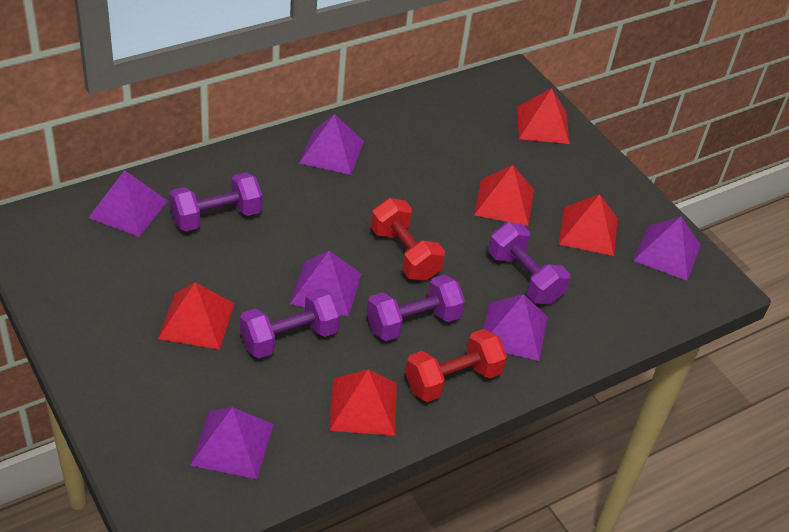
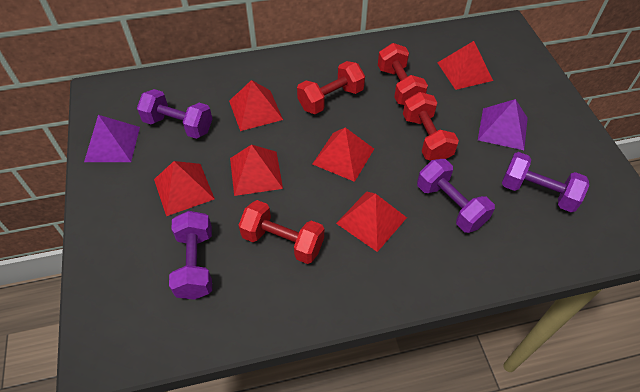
purple pyramid: [88,170,168,237] [190,407,274,479] [290,251,361,317] [299,114,364,175] [483,294,548,361] [633,216,701,281] = 6 -> [84,115,140,162] [478,99,528,150] = 2
red dumbbell: [371,198,445,281] [405,329,507,402] = 2 -> [239,200,324,264] [297,61,365,114] [378,43,428,105] [403,92,459,161] = 4
red pyramid: [158,282,235,350] [329,369,397,436] [474,165,534,226] [517,88,570,144] [559,194,618,256] = 5 -> [154,161,215,216] [229,80,283,131] [230,145,283,196] [313,127,374,182] [336,191,407,252] [437,41,493,90] = 6

